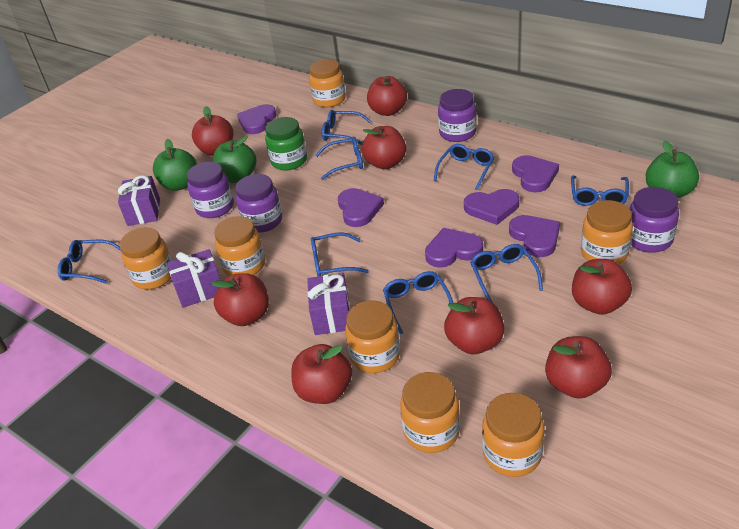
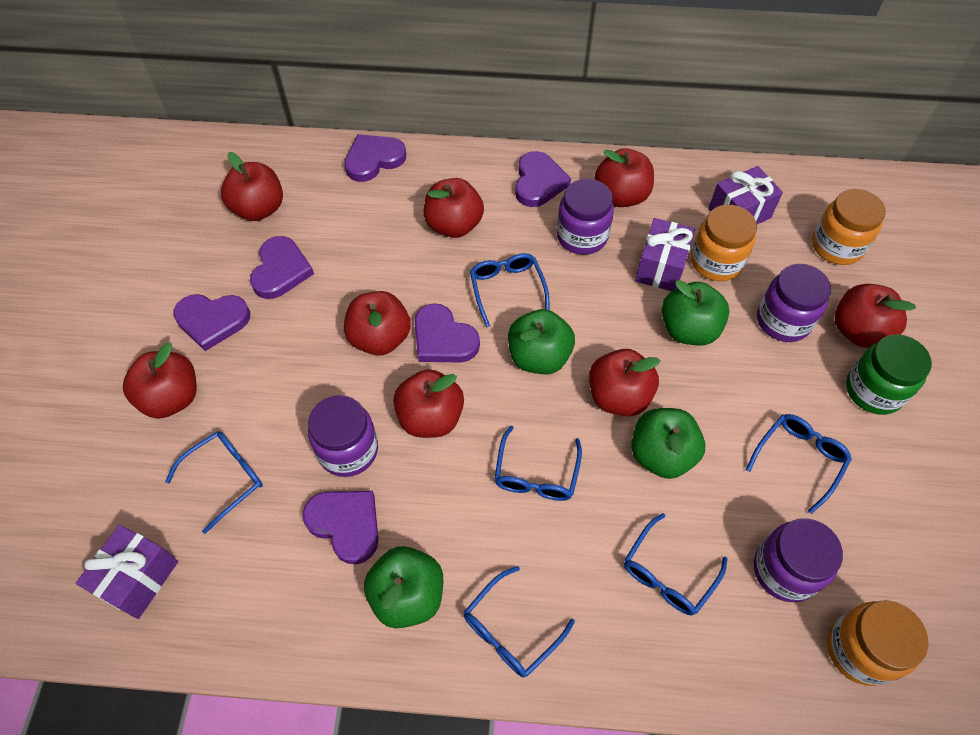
blue glasses: [58,240,121,284] [311,232,369,277] [315,137,363,180] [322,110,371,145] [383,271,453,334] [434,144,494,190] [470,244,543,302] [571,175,629,206] = 8 -> [165,431,263,534] [464,566,575,677] [470,253,549,327] [494,426,582,501] [624,513,727,615] [746,414,852,514] = 6
green apple: [153,139,197,191] [213,136,256,183] [646,140,699,198] = 3 -> [364,546,443,629] [508,309,575,374] [631,408,705,479] [662,280,729,345] = 4
orange jar: [120,227,172,290] [214,216,265,276] [309,59,346,107] [345,300,400,373] [400,372,460,453] [482,393,545,477] [581,200,633,264] = 7 -> [691,205,757,281] [812,189,886,265] [827,600,928,686] = 3

